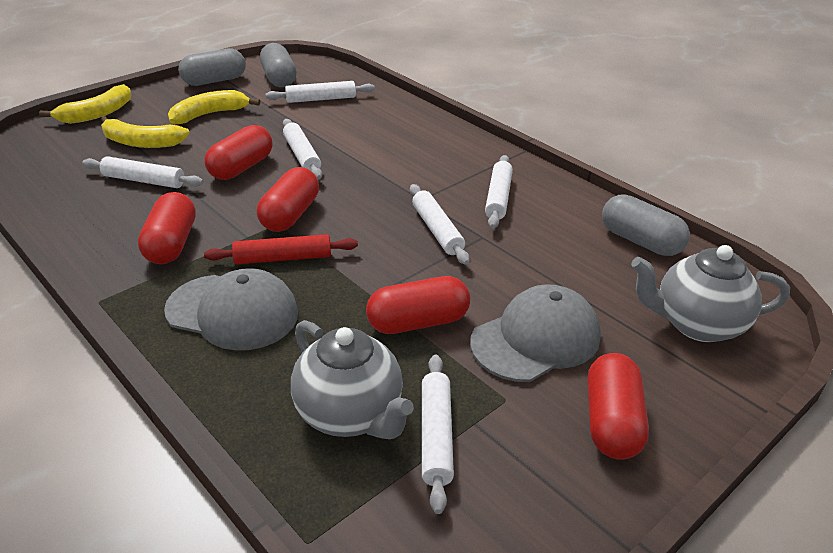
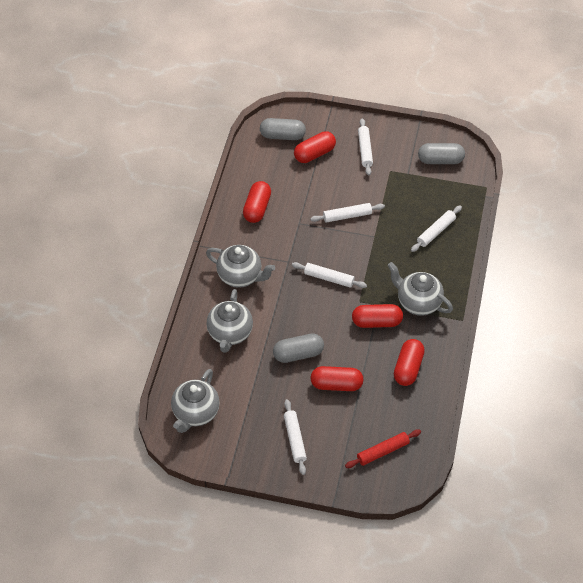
grey cap: [164,268,298,351] [470,284,601,382] = 2 -> none = 0
grey teapot: [291,320,414,439] [631,245,790,342] = 2 -> [171,369,220,433] [206,245,275,288] [206,289,253,353] [388,262,453,316] = 4
white rolling pin: [82,156,203,188] [265,81,375,103] [283,119,322,179] [410,184,470,265] [422,355,454,514] [485,155,513,229] = 6 -> [284,399,307,475] [292,262,367,288] [310,203,385,223] [358,118,373,176] [411,205,462,252] = 5
yellow banana: [39,84,131,124] [101,116,190,148] [168,90,260,125] = 3 -> none = 0

